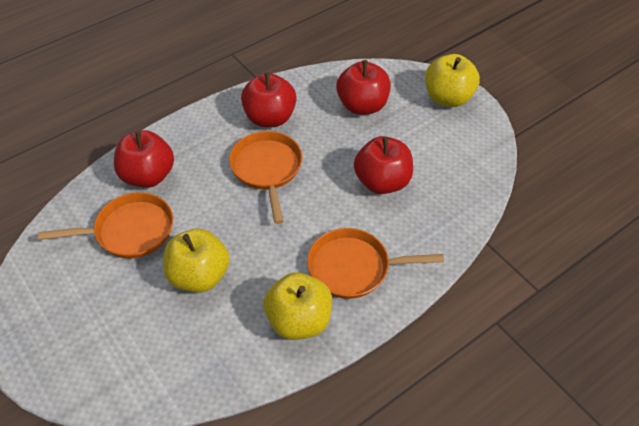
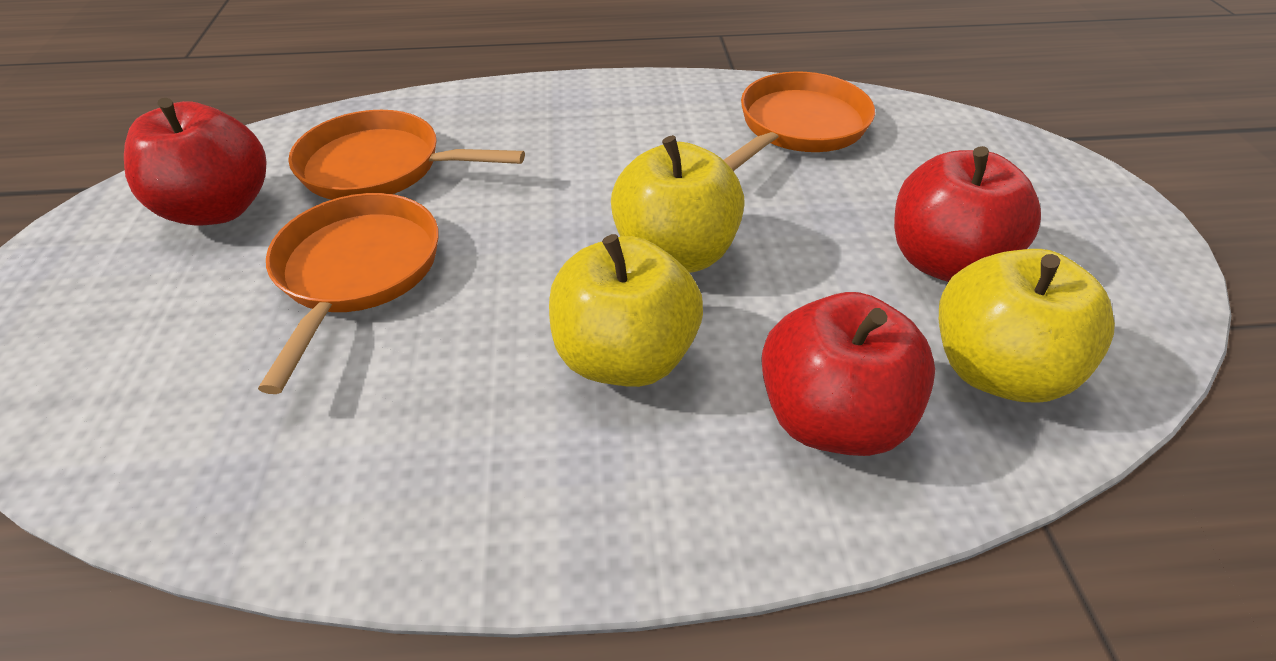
red apple: [114,130,174,188] [241,72,297,127] [336,60,391,115] [354,136,413,194] = 4 -> [124,98,267,225] [761,292,935,456] [894,146,1041,282] = 3

